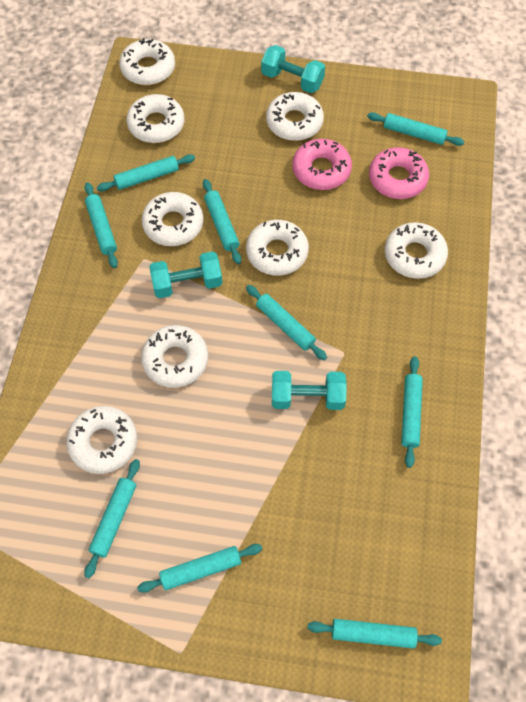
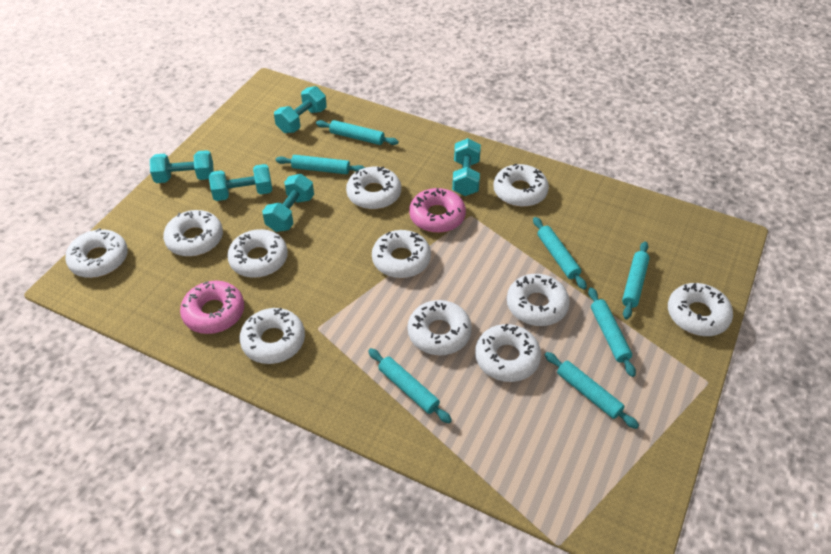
turquoise dumbbell: [149,251,222,298] [261,45,325,93] [272,371,347,410] = 3 -> [150,150,214,183] [209,164,272,201] [262,174,314,232] [274,86,327,133] [452,138,481,196] = 5
turquoise rolling pin: [84,182,118,268] [84,459,140,578] [97,154,195,191] [137,544,262,593] [203,179,241,264] [246,285,327,360] [308,619,442,649] [367,112,464,146] [401,356,423,468] = 9 -> [276,155,365,174] [316,120,399,145] [368,348,452,423] [533,217,587,290] [545,352,639,429] [588,287,636,377] [622,241,650,319] = 7
white donut: [66,406,137,474] [119,38,175,85] [127,94,184,143] [141,325,208,388] [142,192,204,246] [246,220,309,276] [266,92,324,141] [384,222,448,279] = 8 -> [65,228,128,278] [163,210,223,257] [227,229,288,278] [240,308,305,364] [346,167,401,209] [372,230,431,278] [408,300,472,355] [475,324,541,382] [493,164,549,207] [507,274,570,326] [668,283,733,336] = 11

